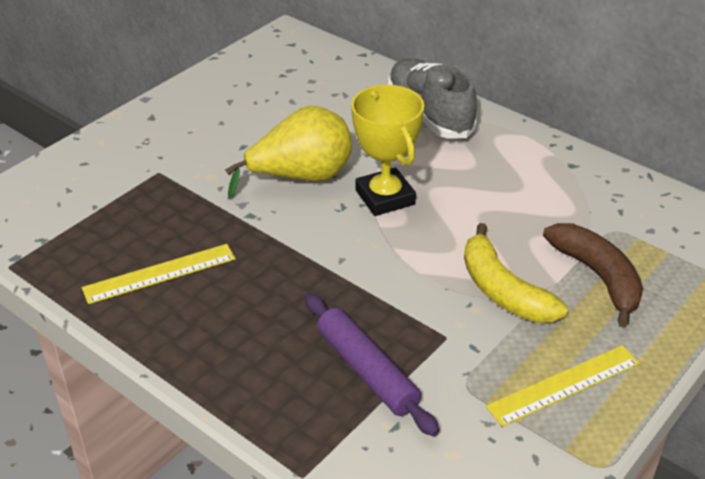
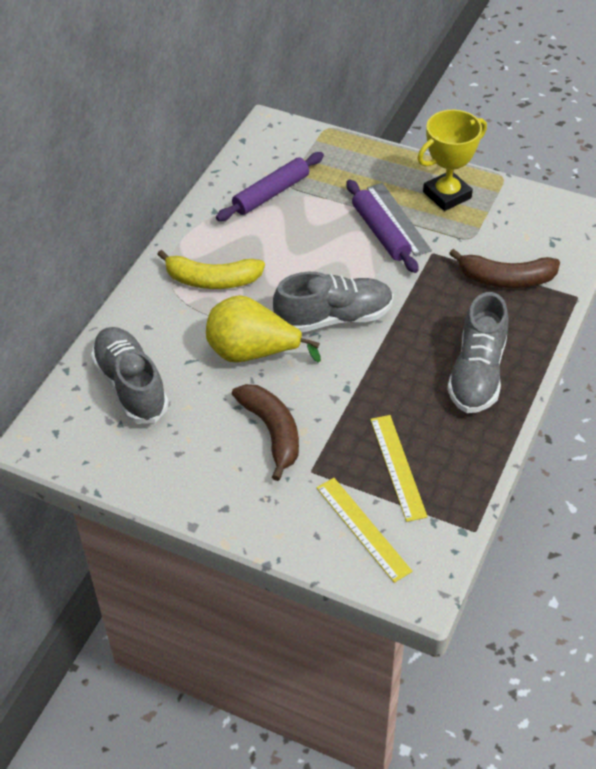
brown banana: [543,223,643,326] = 1 -> [232,384,299,481] [449,249,560,288] = 2
grey ruler: none = 0 -> [367,183,432,256] = 1
grey shoe: [388,58,477,138] = 1 -> [91,327,169,424] [273,272,393,332] [447,292,508,413] = 3
purple rolling pin: [304,293,439,436] = 1 -> [216,152,324,221] [346,180,419,273] = 2

